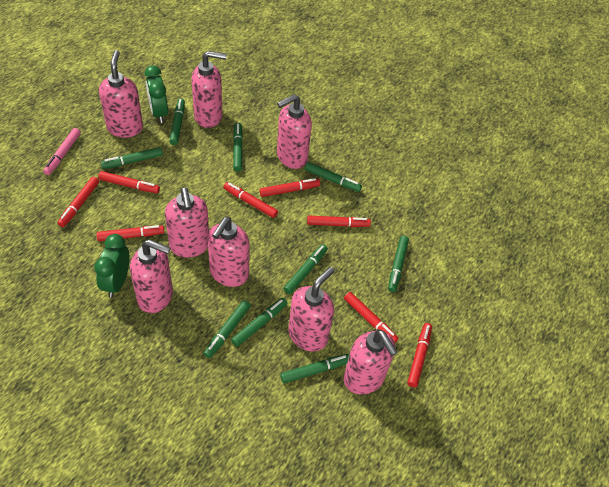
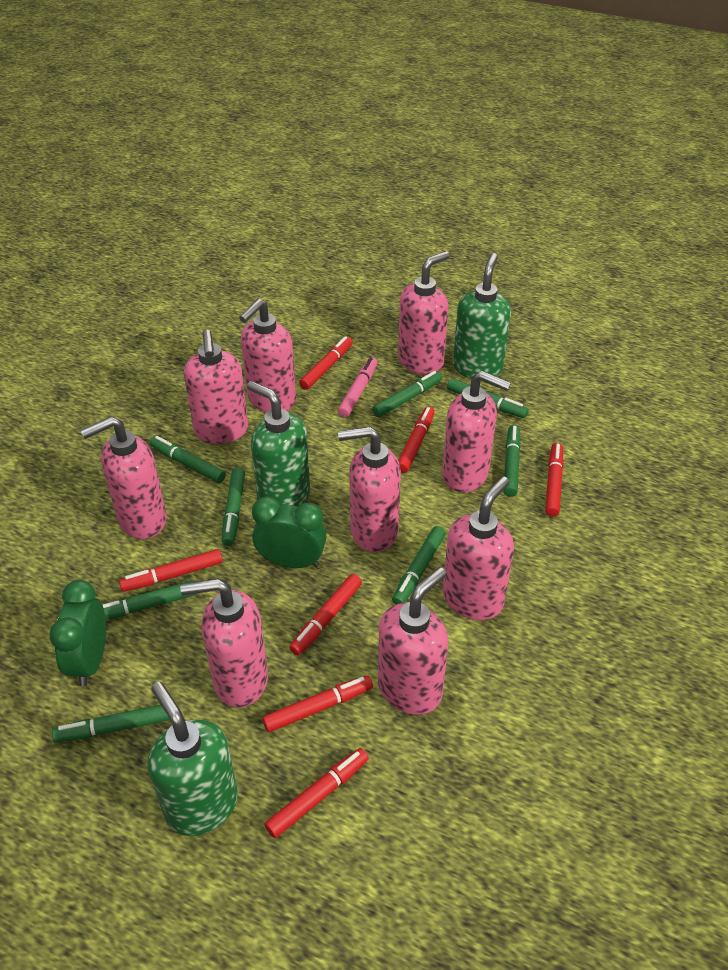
green marker: [101,147,163,169] [169,99,185,145] [204,300,251,358] [231,298,287,347] [233,123,243,171] [280,354,349,384] [283,244,328,294] [305,162,362,192] [388,236,409,292] = 9 -> [52,705,170,743] [103,580,196,620] [150,436,226,483] [222,467,245,546] [372,371,442,417] [392,526,446,605] [447,378,529,418] [504,425,521,497] = 8
green soap dispenser: none = 0 -> [148,682,238,836] [247,381,310,506] [453,253,511,378] = 3
pink soap dispenser: [99,50,143,138] [130,239,173,313] [165,187,209,258] [191,51,227,128] [208,217,250,287] [277,94,312,169] [288,267,335,352] [343,329,398,395] = 8 -> [80,416,167,539] [180,579,268,708] [184,330,248,444] [239,299,296,412] [338,426,401,552] [378,567,448,715] [398,251,450,375] [442,371,511,492] [442,476,514,620] = 9
red marker: [57,177,99,227] [97,225,164,241] [98,171,160,193] [223,182,278,218] [260,178,320,197] [307,216,371,227] [344,292,399,343] [407,323,432,387] = 8 -> [119,549,223,592] [262,675,373,732] [265,748,369,838] [289,574,362,655] [299,336,353,390] [398,407,435,473] [545,443,564,517] = 7

